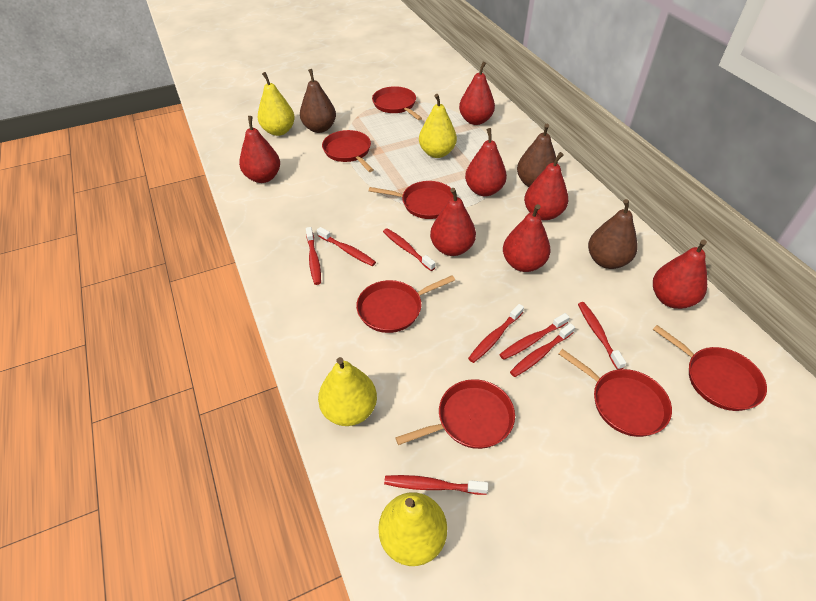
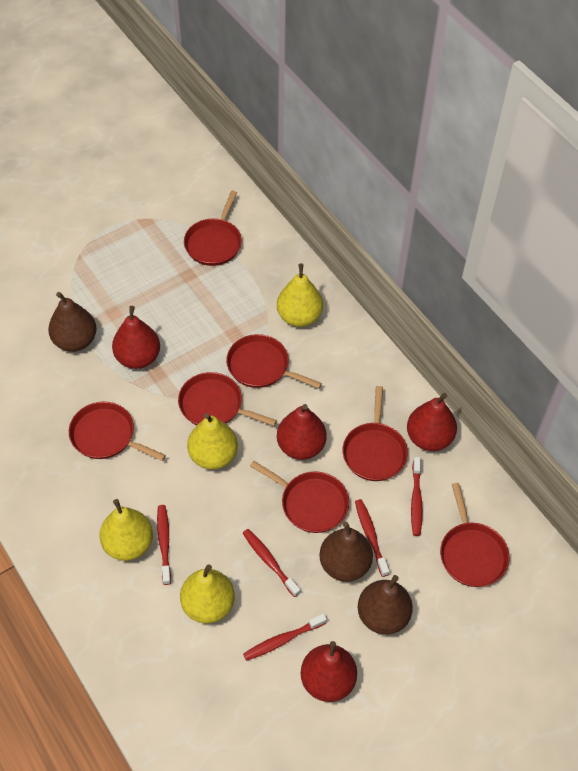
red pear: [239,116,280,183] [430,188,476,256] [459,62,495,125] [465,128,507,196] [503,204,551,272] [524,152,568,220] [653,240,707,309] = 7 -> [112,306,160,369] [277,404,327,460] [301,641,357,702] [407,393,457,451] = 4
red toothbrush: [306,227,321,285] [317,227,376,266] [383,228,435,271] [384,475,488,495] [468,304,524,363] [499,313,570,360] [510,323,575,377] [578,302,626,370] = 8 -> [157,505,171,585] [243,529,300,597] [243,614,327,661] [355,499,389,577] [411,457,423,536] = 5

